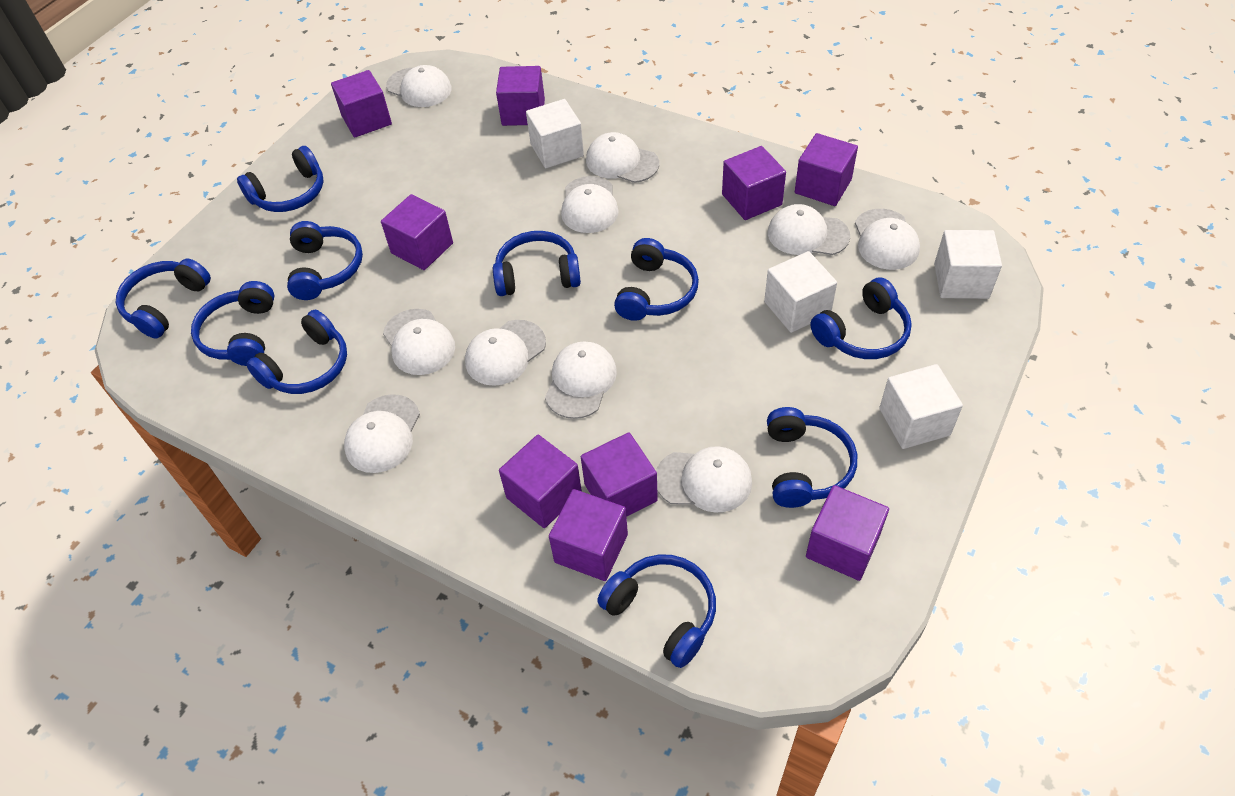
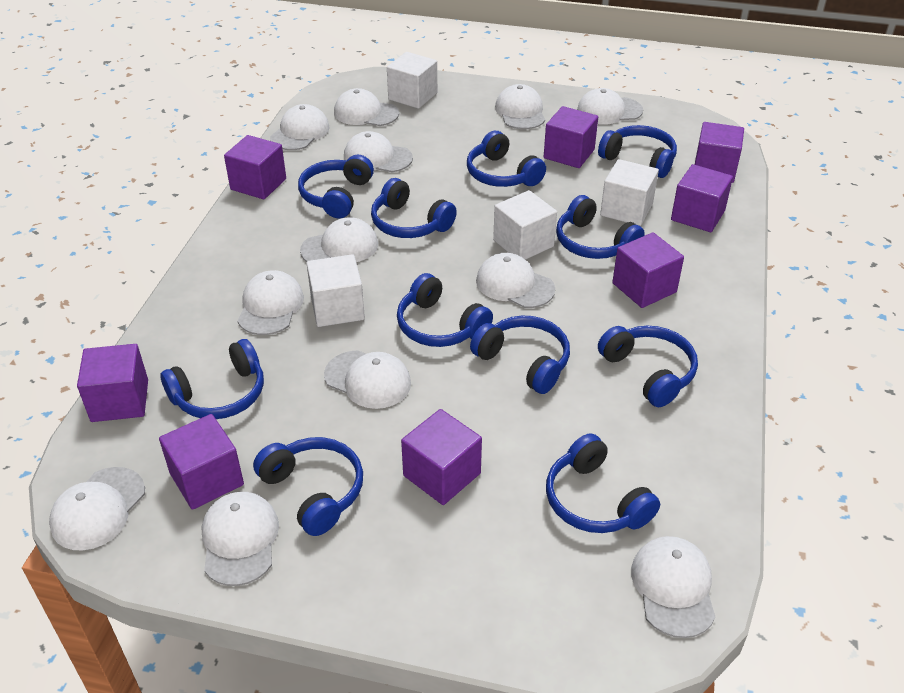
blue headphones: [116,259,211,339] [191,281,275,366] [237,146,324,212] [246,310,347,394] [287,221,363,300] [493,231,581,296] [597,554,716,668] [614,238,699,321] [767,407,857,508] [810,277,912,359] = 10 -> [160,339,264,419] [253,437,363,536] [298,155,374,219] [371,178,457,238] [397,273,493,347] [467,131,546,187] [470,316,570,394] [546,433,660,533] [556,195,645,259] [598,125,677,178] [598,326,698,407] = 11
purple cube: [331,70,392,138] [381,194,453,270] [496,66,545,126] [499,435,582,528] [549,489,628,581] [581,432,658,517] [722,146,786,220] [795,133,858,206] [806,485,889,581] = 9 -> [77,344,148,422] [159,414,244,510] [224,135,286,199] [401,409,482,505] [544,106,598,168] [612,232,684,308] [671,164,733,232] [695,122,744,183] = 8
white cap: [344,394,420,473] [383,309,455,375] [386,65,452,107] [465,320,546,386] [545,341,617,419] [561,176,619,233] [586,132,659,183] [656,446,752,513] [768,204,850,255] [855,209,920,270] = 10 -> [49,467,145,551] [201,492,279,586] [237,270,304,335] [270,104,330,150] [300,217,378,262] [324,350,411,409] [334,88,399,126] [344,131,413,172] [476,253,555,308] [495,84,545,129] [577,88,643,125] [631,536,715,638] = 12

